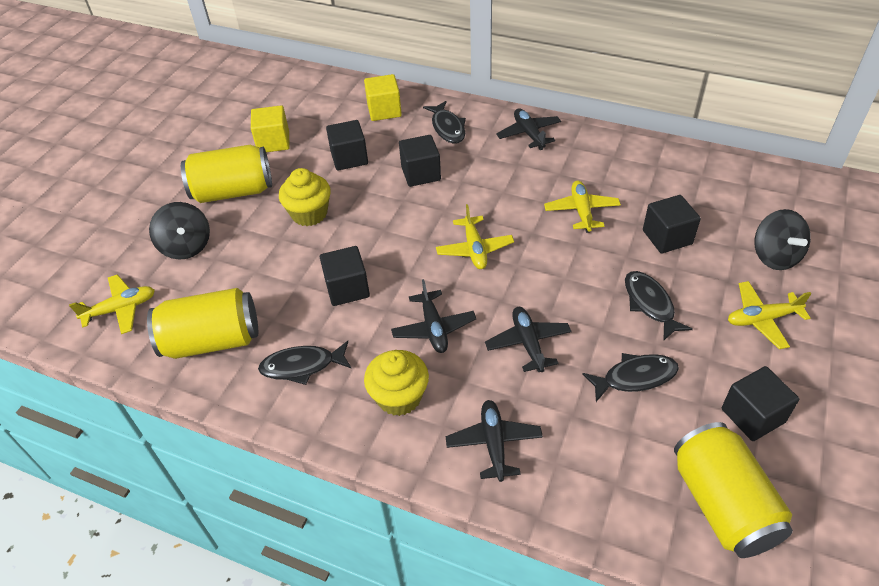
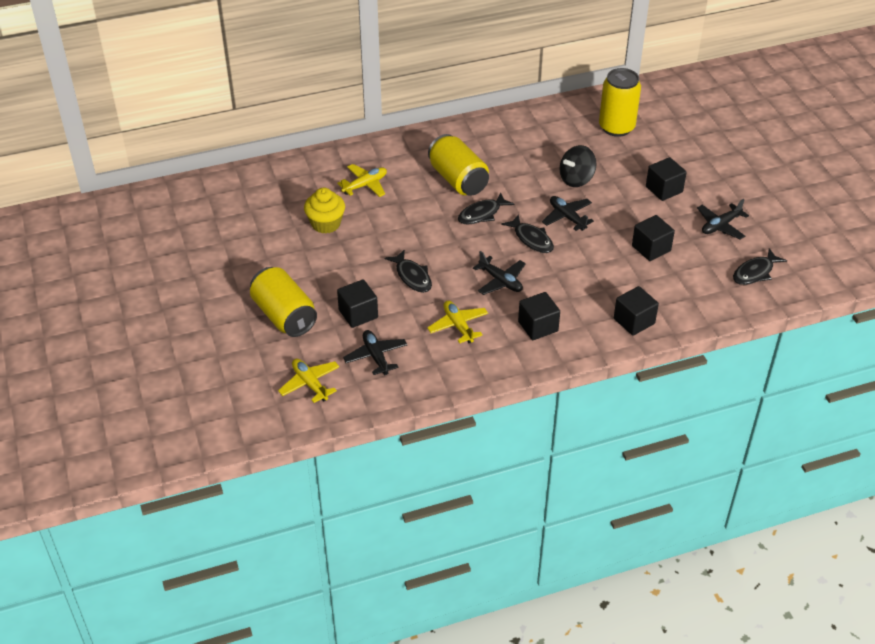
black spinning top: [149,202,210,259] [754,209,811,270] = 2 -> [559,145,597,187] = 1
yellow cube: [251,105,290,152] [364,74,402,121] = 2 -> none = 0
yellow cupcake: [279,168,331,226] [364,350,429,416] = 2 -> [304,188,345,234] = 1
yellow plane: [69,274,155,334] [436,204,514,269] [544,180,621,233] [728,281,812,349] = 4 -> [278,359,339,403] [337,164,387,197] [427,300,488,344] = 3

